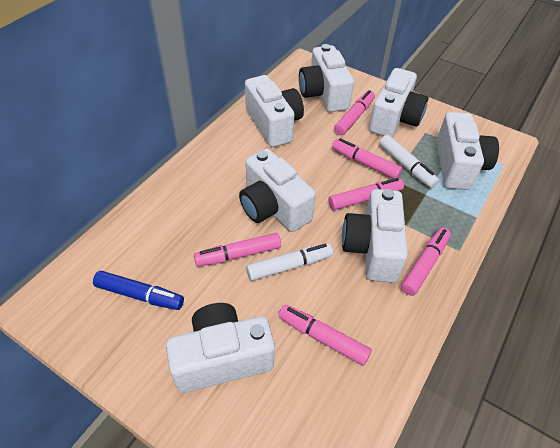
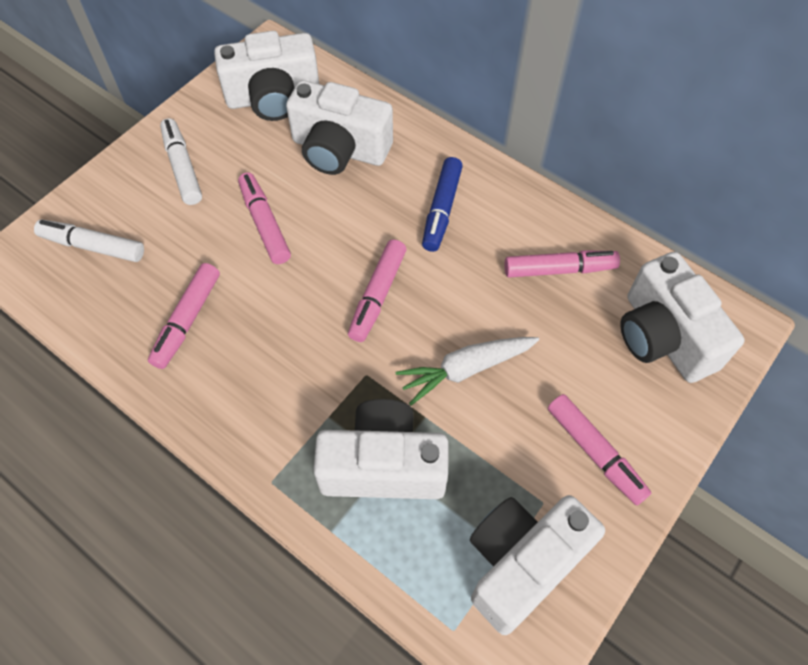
pink marker: [194,233,281,267] [279,305,372,366] [328,178,404,210] [332,138,402,179] [334,90,375,135] [401,228,451,296] = 6 -> [148,263,220,369] [238,172,291,264] [348,239,407,342] [504,250,620,277] [548,394,651,506] = 5
white camera: [166,303,275,393] [239,149,316,232] [245,75,304,147] [299,44,354,112] [342,189,408,283] [369,68,428,137] [436,112,499,190] = 7 -> [214,31,319,121] [286,80,393,175] [313,399,448,499] [470,495,605,635] [620,252,745,383] = 5
white carrot: none = 0 -> [396,337,539,406] = 1

